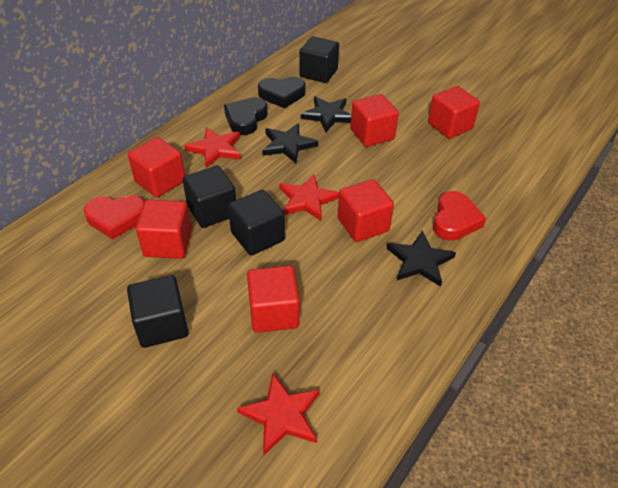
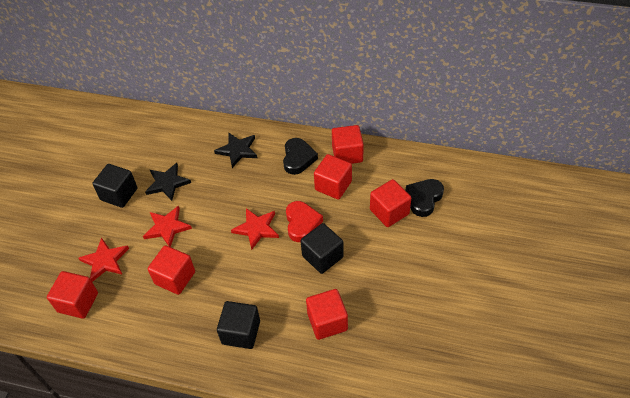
black cube: [127,275,188,348] [182,165,236,228] [228,190,285,256] [299,36,339,83] = 4 -> [92,164,137,208] [217,301,260,349] [301,223,344,274] = 3
black star: [262,123,318,163] [301,96,351,132] [387,230,456,287] = 3 -> [145,163,191,201] [214,133,258,168] = 2
red heart: [84,195,145,240] [433,191,486,241] = 2 -> [286,201,323,242] = 1

